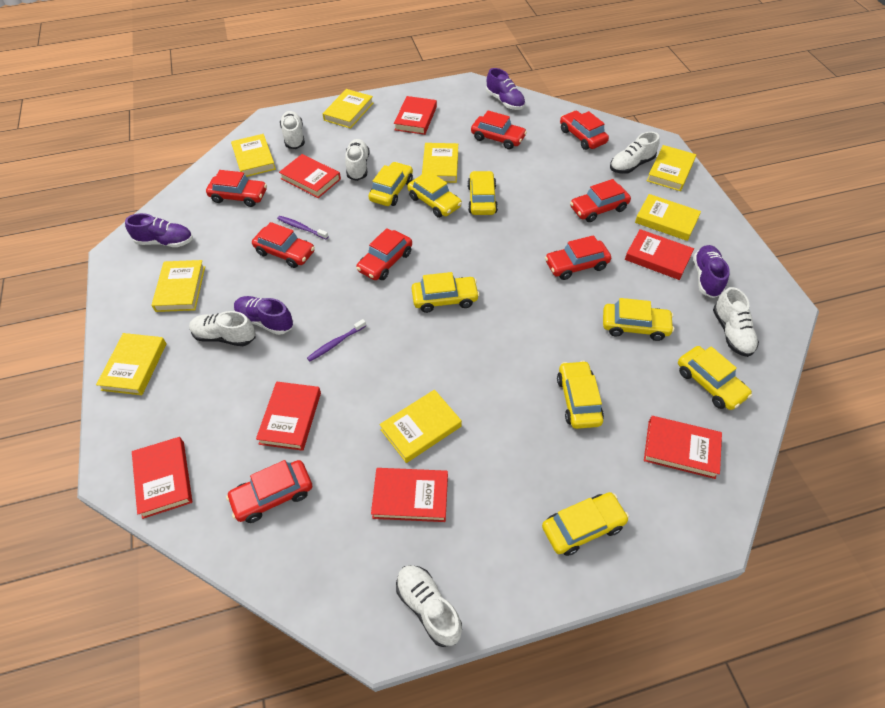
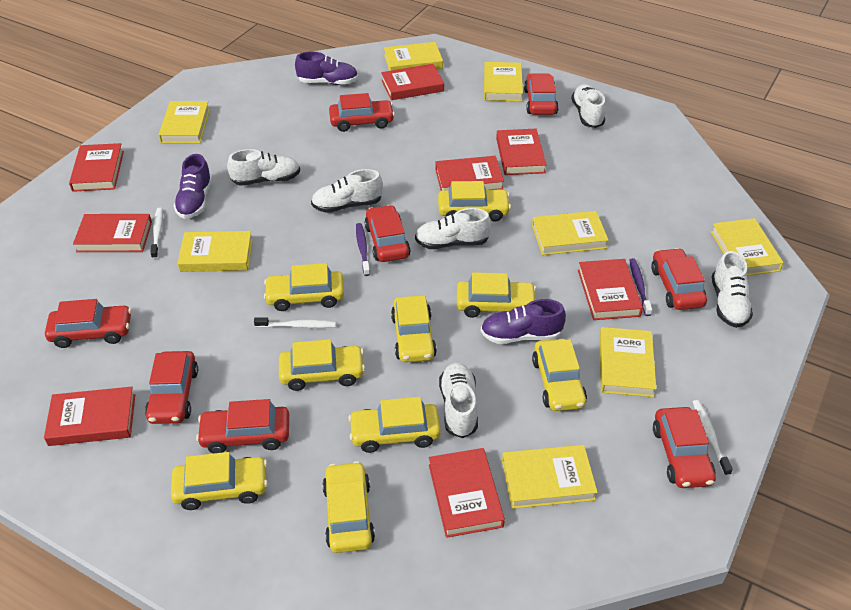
purple shoe: [125,213,193,247] [234,296,293,335] [486,68,525,110] [693,245,730,298] = 4 -> [174,154,212,219] [295,51,358,85] [481,299,566,344] = 3
red book: [132,437,192,519] [256,382,321,451] [279,154,341,198] [371,468,448,522] [394,96,437,135] [625,229,694,280] [644,416,722,479] = 7 -> [44,387,135,446] [69,143,124,192] [73,214,152,252] [381,64,444,100] [429,448,505,538] [435,156,504,191] [496,129,547,175] [578,259,643,320] = 8
white toothbrush: none = 0 -> [150,208,163,259] [254,317,336,328] [693,400,733,476] = 3
yellow car: [369,162,413,206] [407,171,462,218] [412,272,480,313] [468,171,498,215] [542,492,629,556] [557,361,604,429] [603,298,674,341] [678,346,752,410] = 8 -> [171,452,268,510] [264,263,344,311] [279,339,365,391] [322,461,375,553] [348,397,441,453] [391,296,437,362] [438,181,511,222] [457,272,536,318] [532,339,587,411] = 9

